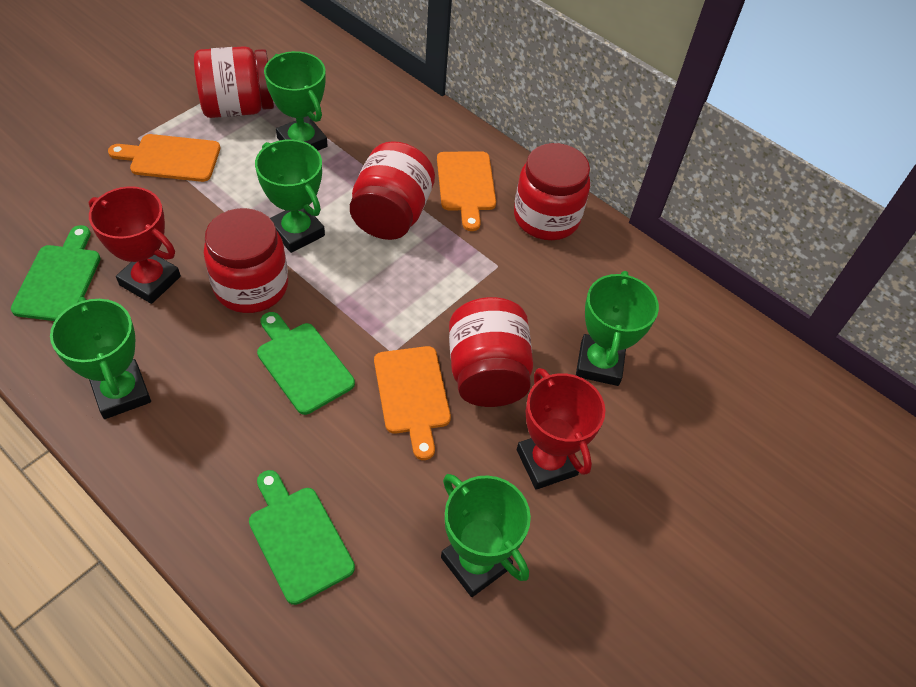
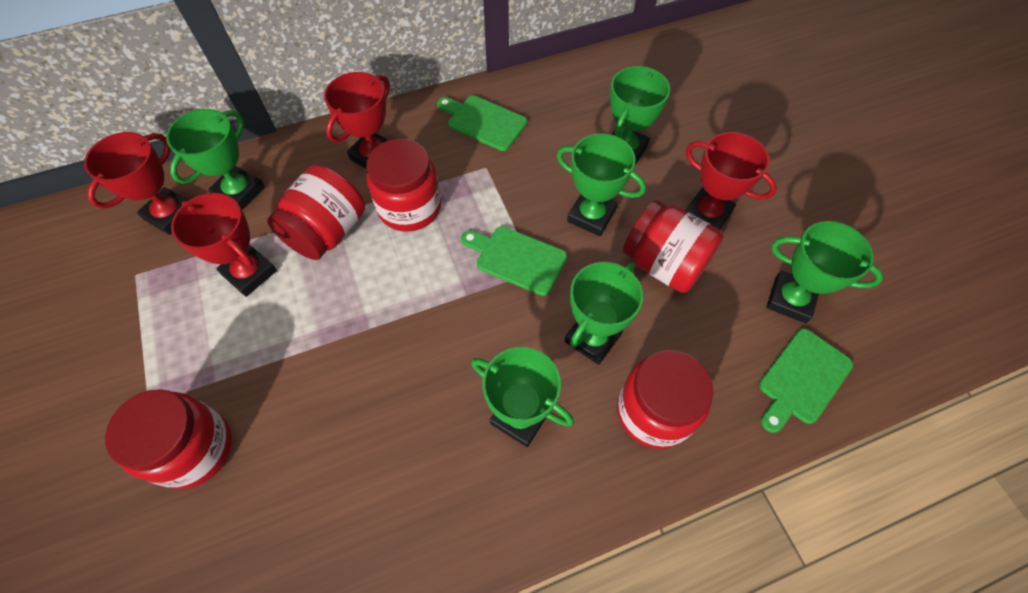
green trophy: [50,297,151,419] [255,139,325,253] [264,51,328,150] [441,474,531,597] [576,271,659,386] = 5 -> [166,109,265,210] [471,347,574,447] [557,133,646,236] [565,262,643,365] [610,66,670,165] [766,221,884,323] = 6
orange cutting board: [108,134,220,182] [374,346,451,460] [437,151,496,231] = 3 -> none = 0
red trophy: [89,186,181,304] [517,368,606,490] = 2 -> [84,132,189,235] [171,193,277,297] [324,72,390,169] [685,132,777,230] = 4

